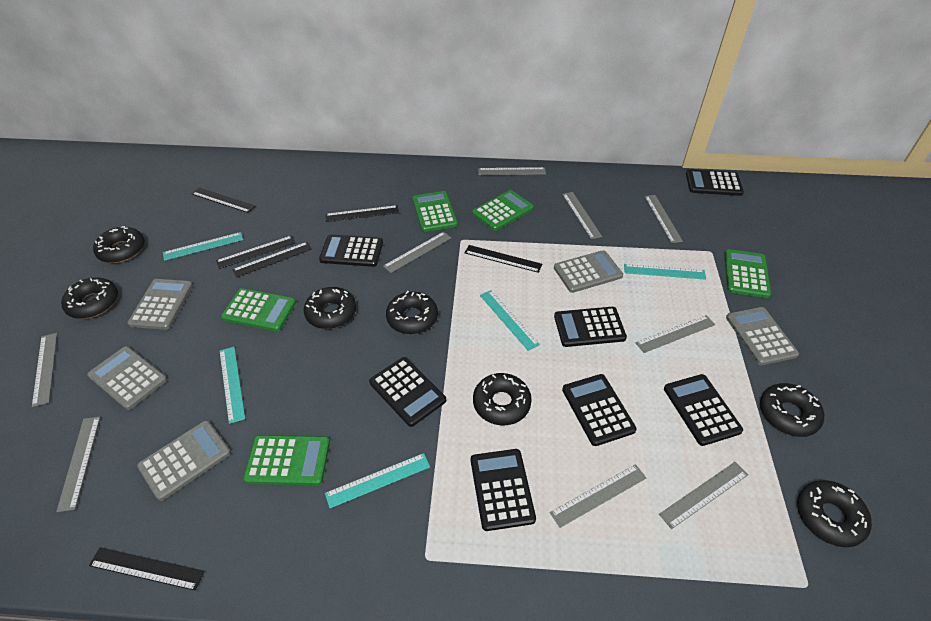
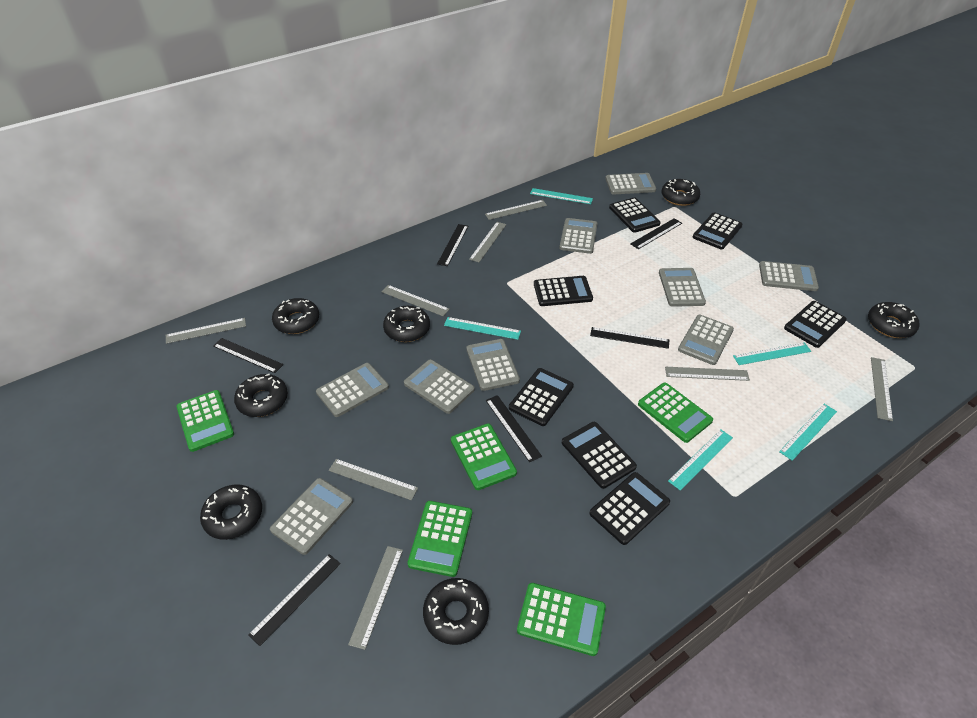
grey calculator: [87,346,167,410] [127,279,193,330] [137,420,231,501] [554,250,623,293] [726,307,799,365] = 5 -> [270,478,353,555] [316,363,389,417] [404,359,475,414] [466,339,520,391] [559,218,598,254] [605,173,656,194] [659,268,706,307] [678,315,734,365] [759,261,819,291] = 9
grey ruler: [32,333,57,407] [56,417,100,512] [383,232,451,273] [478,167,546,175] [550,464,646,528] [562,192,602,239] [636,315,715,353] [644,195,683,243] [659,462,748,529] = 9 -> [166,318,246,344] [329,459,418,500] [348,546,403,650] [382,285,449,316] [469,222,507,262] [485,200,547,220] [665,367,750,381] [871,357,893,421] = 8

